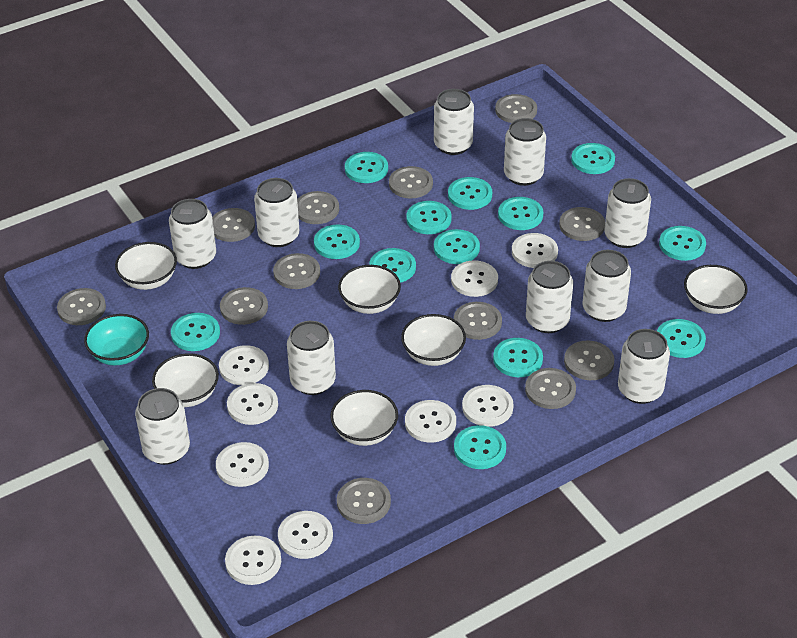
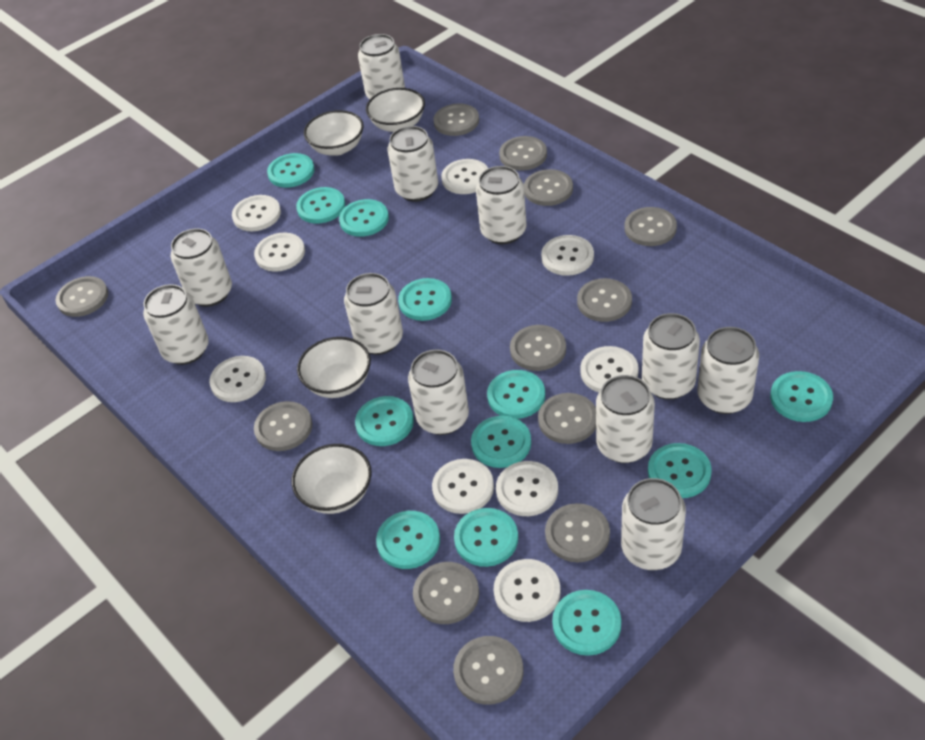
turquoise bowl: [84,314,149,365] = 1 -> none = 0
turquoise button: [171,313,220,351] [314,225,360,259] [345,152,388,183] [369,248,416,283] [406,201,452,234] [434,229,480,264] [448,177,492,210] [454,425,506,469] [493,338,543,377] [498,197,543,230] [571,143,615,174] [657,319,706,358] [659,226,706,261] = 13 -> [267,153,315,188] [296,187,345,224] [339,199,389,237] [355,396,414,446] [376,511,440,569] [398,278,452,321] [454,508,518,567] [471,416,531,468] [487,370,545,419] [552,590,621,656] [648,443,712,498] [770,371,833,422] = 12
white bowl: [115,242,177,290] [152,353,219,407] [330,390,398,446] [338,265,401,314] [401,314,466,366] [684,265,748,314] = 6 -> [292,444,372,514] [297,337,371,398] [304,110,364,156] [366,88,425,132] = 4
white can: [135,388,190,465] [169,199,216,269] [254,178,299,247] [287,321,336,395] [434,89,474,155] [504,118,546,186] [526,261,573,333] [583,250,631,322] [604,178,651,248] [618,329,670,404] = 10 -> [143,284,209,365] [170,228,232,307] [344,273,403,355] [358,34,405,99] [387,126,438,202] [408,349,469,435] [476,166,526,244] [596,375,655,463] [621,478,686,570] [642,313,700,400] [697,327,759,414] = 11

